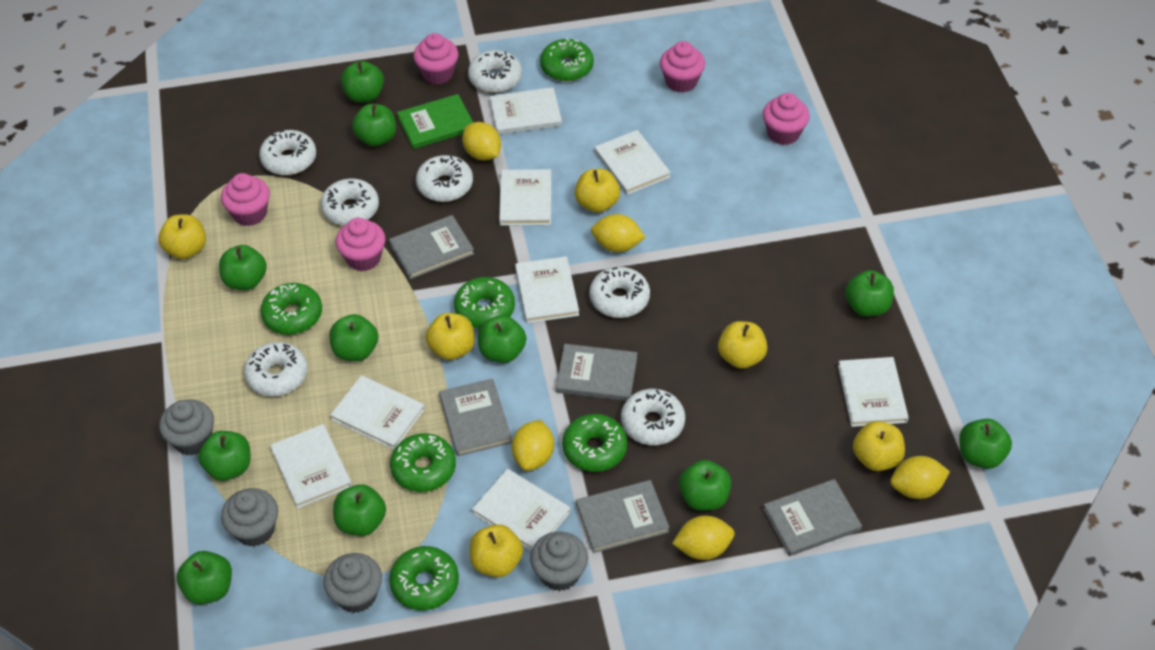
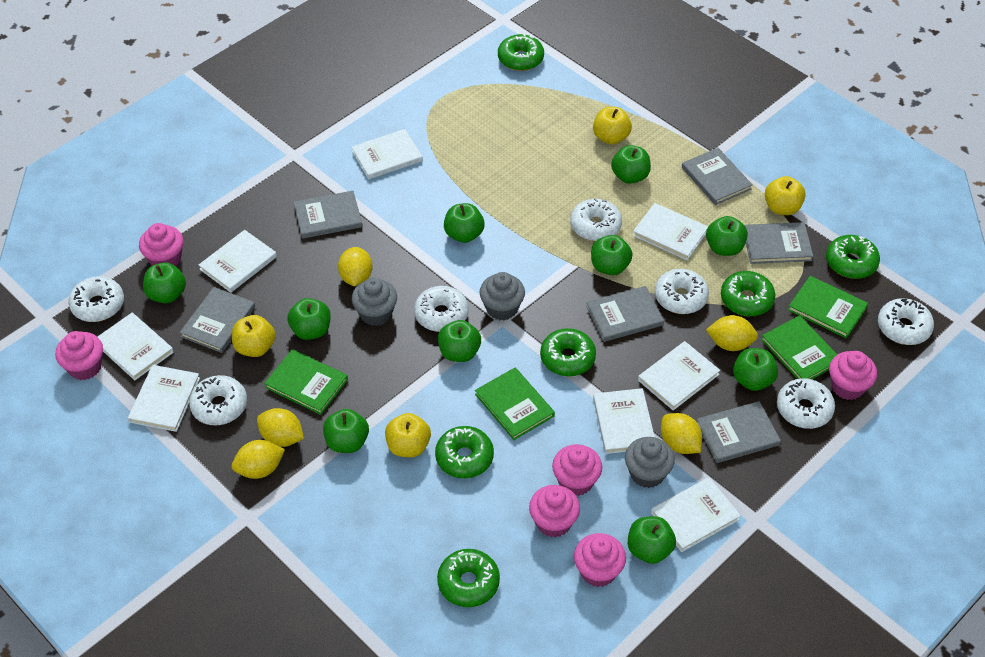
green apple: [177,551,232,605] [198,431,251,481] [219,245,267,290] [329,314,378,361] [333,484,386,536] [341,61,384,103] [352,104,396,146] [478,316,526,363] [679,460,731,511] [845,270,894,316] [959,419,1012,469] = 11 -> [143,262,186,303] [287,298,331,340] [323,409,369,453] [438,320,481,362] [444,203,485,243] [591,235,633,275] [611,145,651,184] [628,516,676,564] [706,216,748,256] [733,348,778,391] = 10
green book: [397,94,473,149] = 1 -> [264,349,348,415] [475,367,555,440] [761,315,838,379] [788,276,868,338] = 4
grey book: [389,215,474,279] [439,378,512,456] [556,344,637,401] [576,480,670,553] [763,479,862,556] = 5 -> [180,287,255,353] [294,191,363,239] [586,286,664,342] [682,148,753,205] [697,401,781,463] [744,222,813,264] = 6
grey cupcake: [159,399,214,456] [221,488,278,547] [324,553,382,613] [530,531,588,591] = 4 -> [352,277,397,326] [480,272,525,320] [625,437,675,488] = 3
pink cupcake: [221,173,270,226] [336,218,385,271] [413,33,458,84] [660,41,705,93] [763,93,810,145] = 5 -> [55,331,103,380] [139,223,184,266] [529,485,580,537] [552,444,602,496] [574,533,626,587] [829,351,877,400] = 6
yellow apple: [159,214,206,259] [426,313,475,360] [470,524,523,577] [575,169,620,213] [718,321,767,369] [853,421,905,471] = 6 -> [232,315,276,357] [385,413,431,457] [593,107,632,144] [764,176,806,215] = 4

